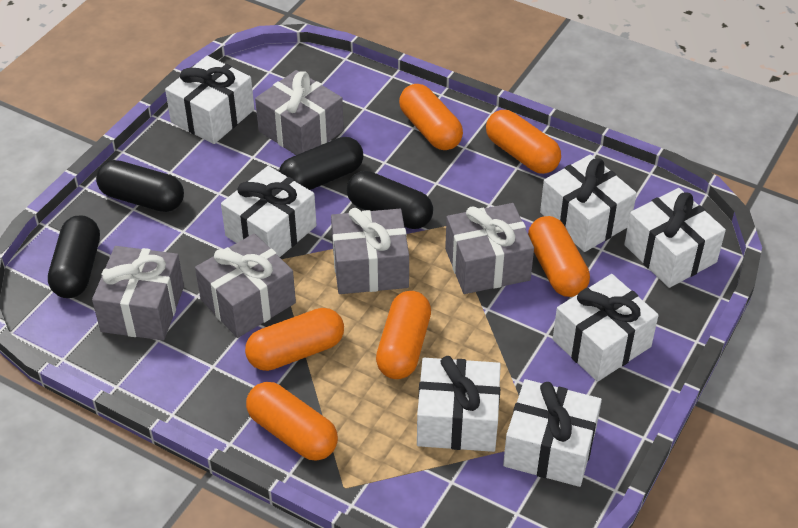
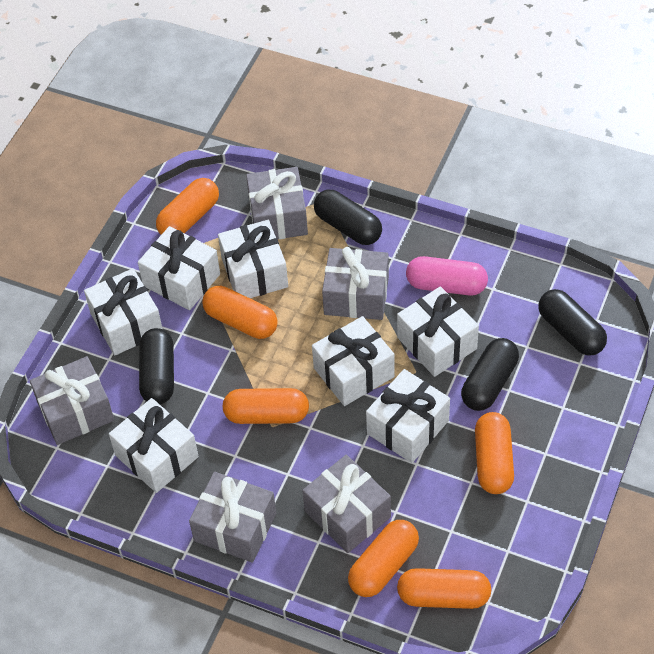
pink capsule: none = 0 -> [406,256,488,296] = 1

